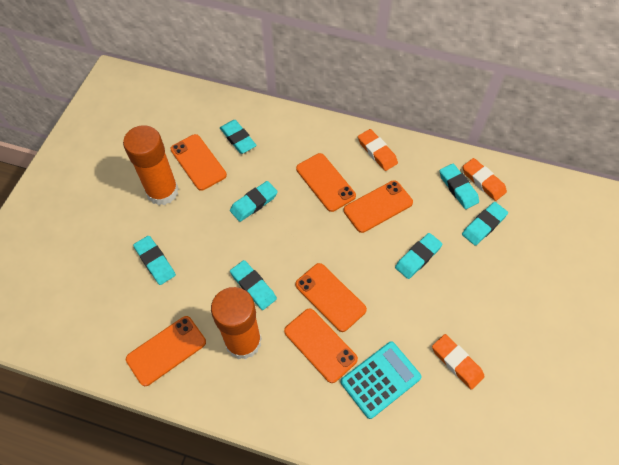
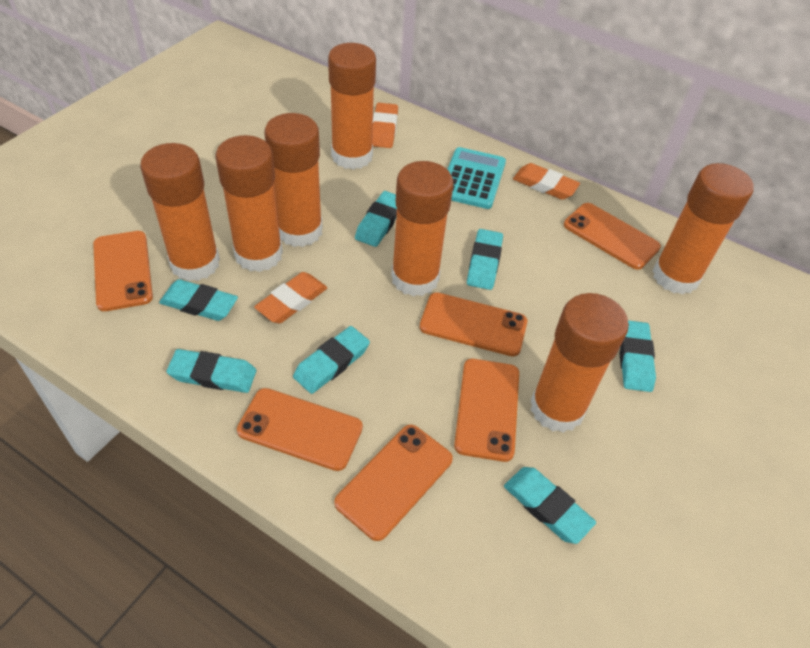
orange glue stick: [123,125,179,205] [211,287,262,360] = 2 -> [140,143,220,281] [216,135,283,272] [264,113,323,247] [328,43,376,170] [391,161,454,296] [531,293,629,433] [652,163,754,295] = 7

